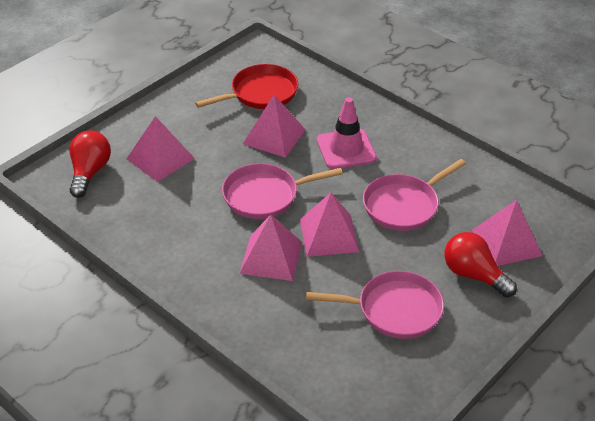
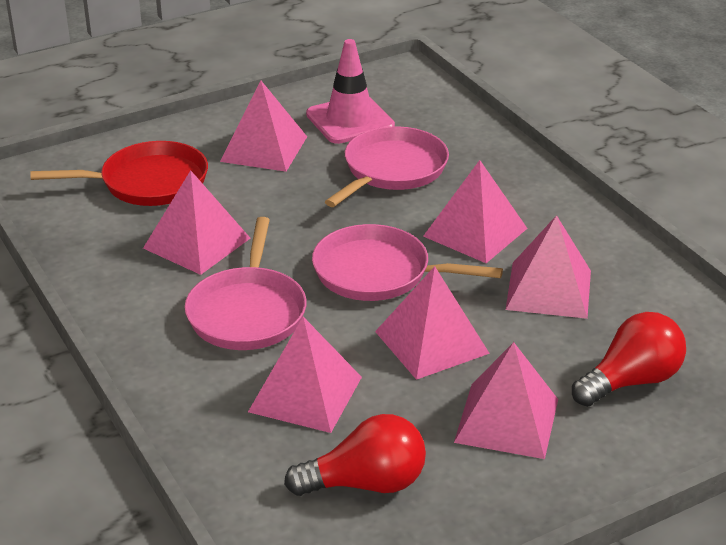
pink pyramid: [127,116,195,182] [239,215,302,281] [243,95,305,158] [300,193,360,257] [472,200,543,266] = 5 -> [143,170,250,275] [220,80,307,172] [248,317,362,433] [375,266,490,380] [423,160,528,263] [454,342,558,459] [506,215,591,319] = 7

